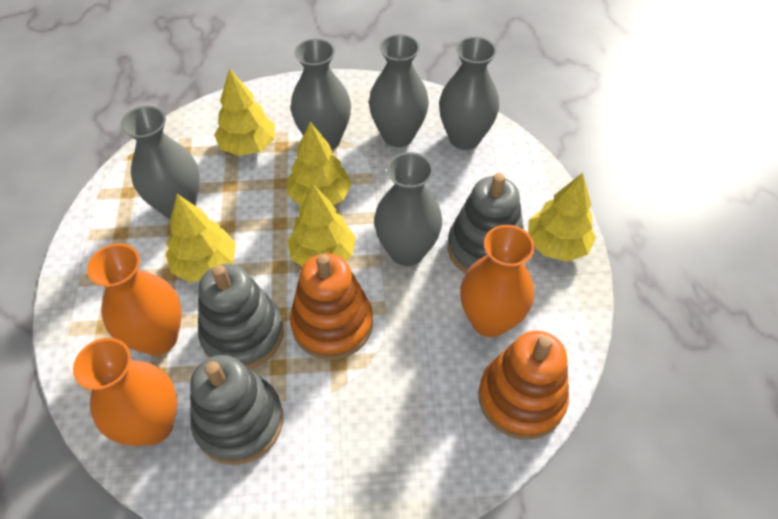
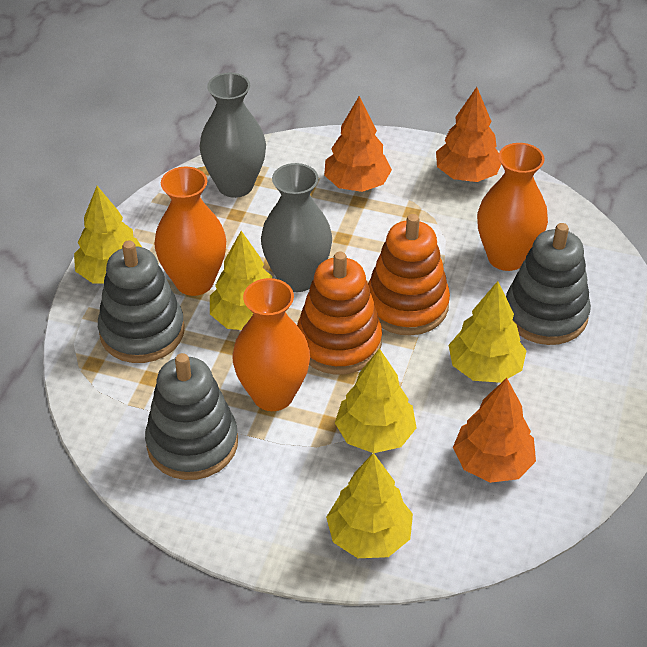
grey vase: [121,106,200,219] [291,38,351,150] [369,34,429,147] [374,152,442,266] [439,36,499,150] = 5 -> [200,73,266,198] [261,163,332,292] = 2
orange tree: none = 0 -> [324,96,392,192] [436,87,501,182] [453,378,536,483] = 3

